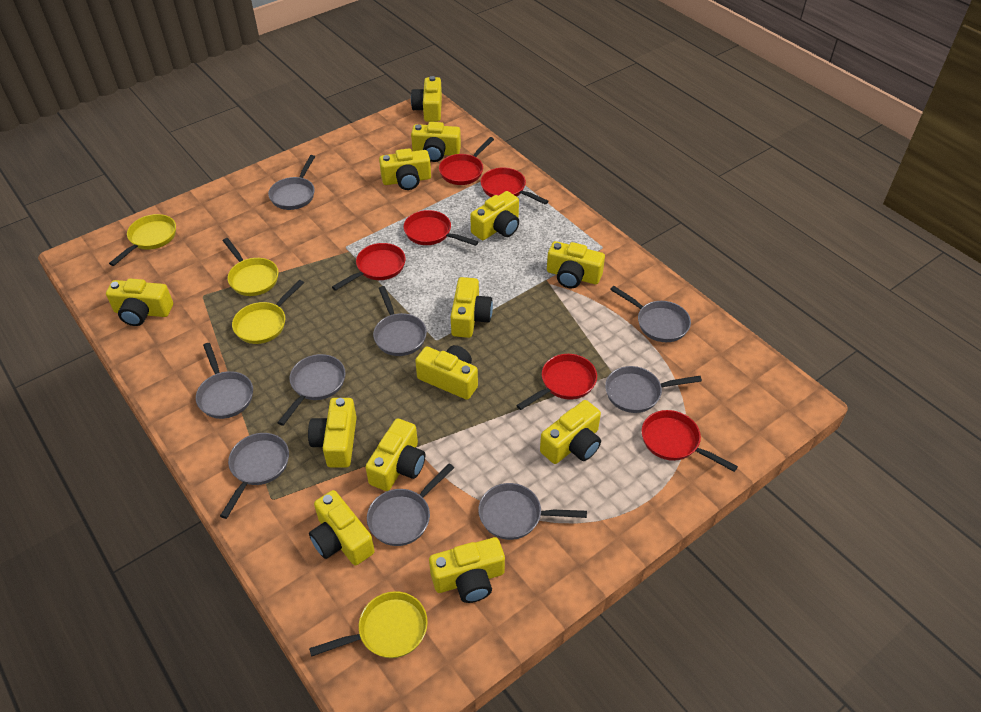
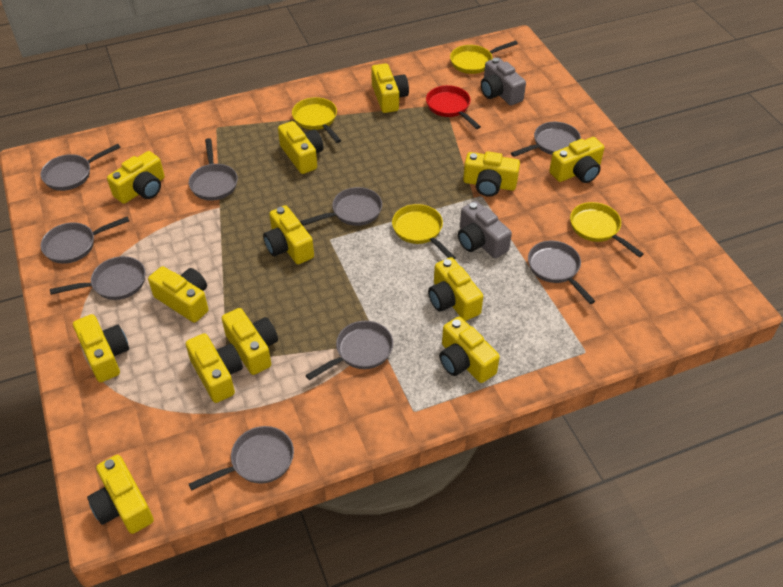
grey camera: none = 0 -> [458,201,512,258] [481,58,526,105] = 2
red pan: [332,243,406,291] [403,210,478,246] [439,137,494,185] [480,167,548,204] [516,354,597,410] [641,410,738,472] = 6 -> [426,85,481,129] = 1

